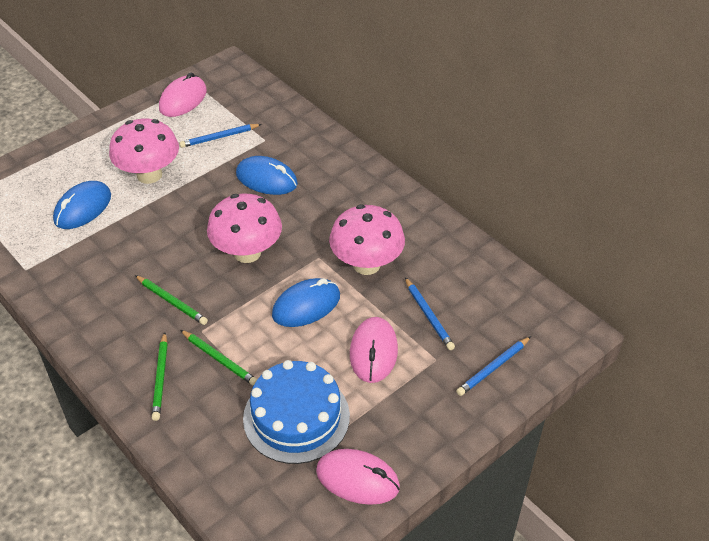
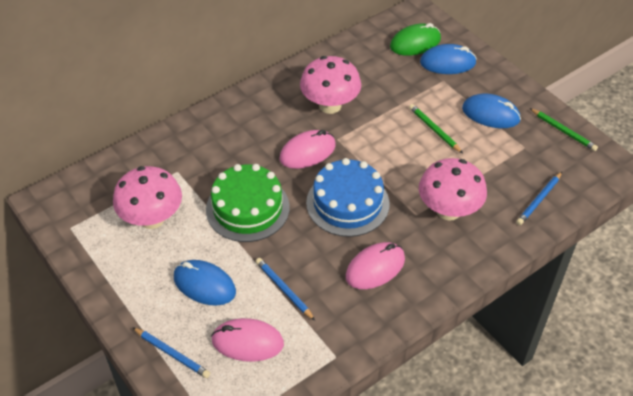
green cake: none = 0 -> [206,164,290,242] = 1
green mouse: none = 0 -> [390,23,441,56] = 1
green pencil: [135,275,208,325] [152,332,168,421] [181,330,257,386] = 3 -> [409,104,463,153] [530,108,598,151] = 2

